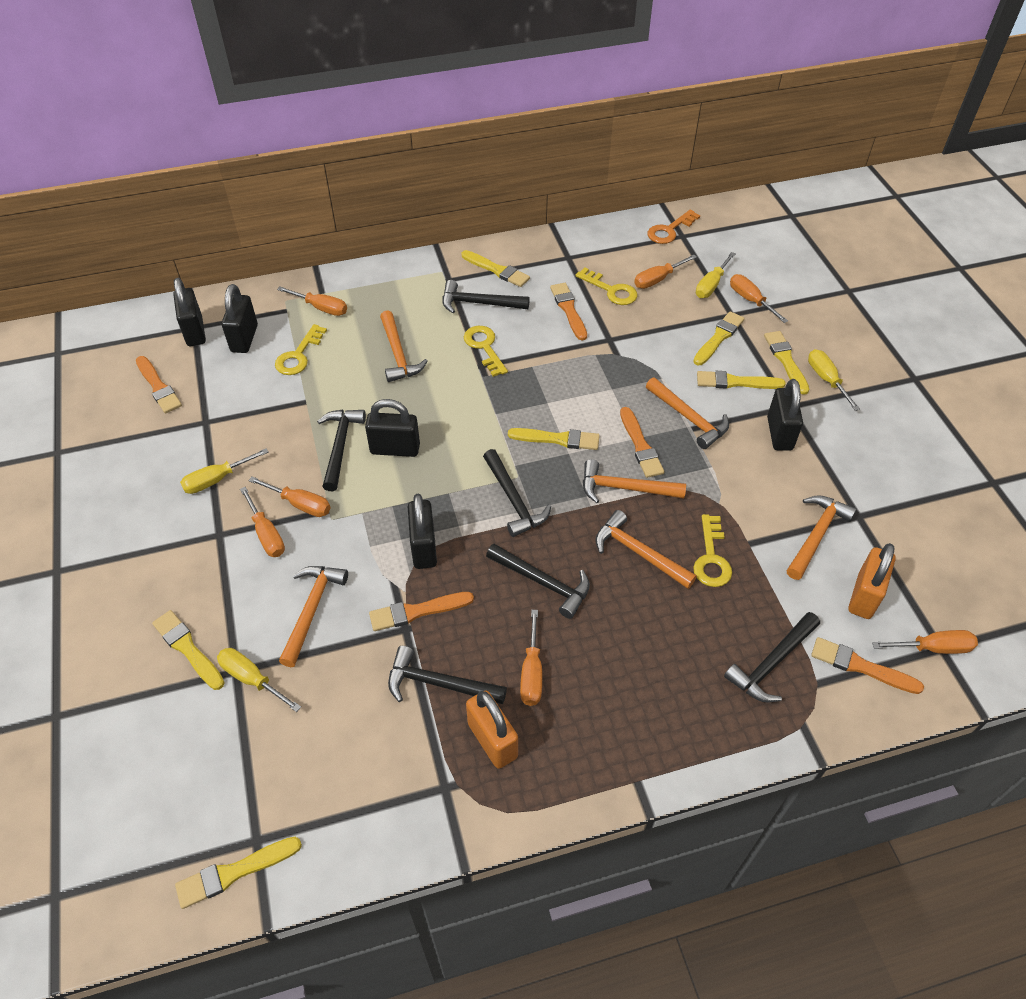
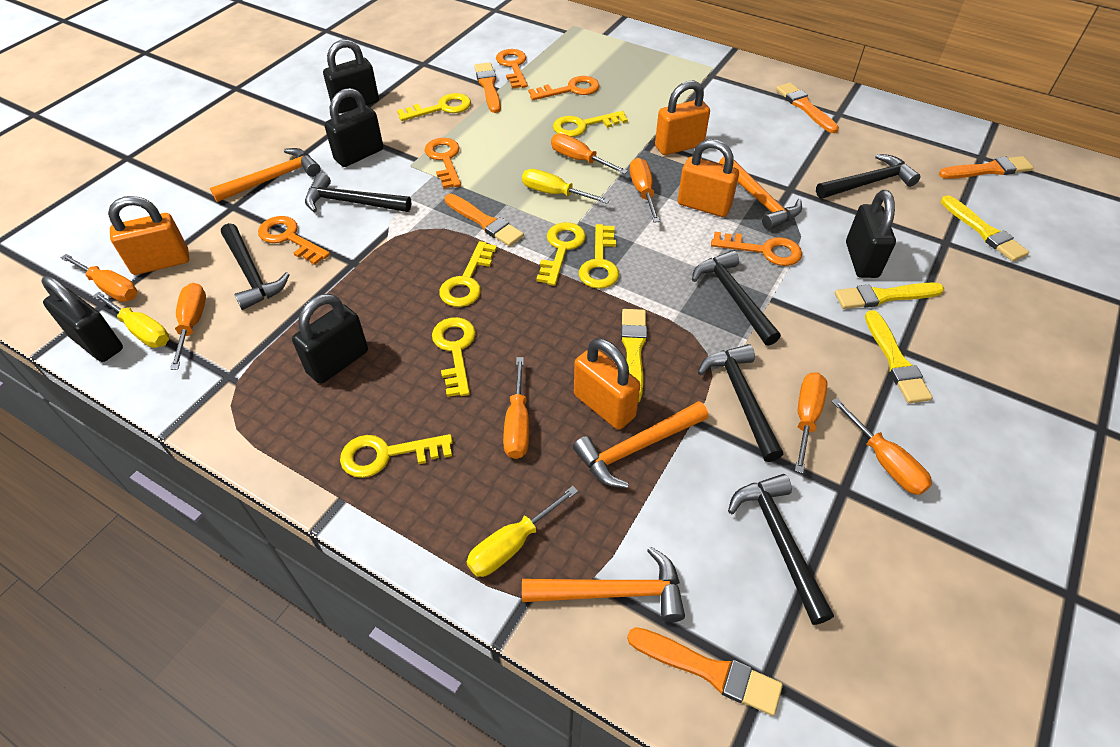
orange hammer: [279,566,348,667] [380,310,427,382] [583,459,686,503] [595,510,697,589] [646,377,729,449] [787,495,857,580] = 6 -> [210,148,321,202] [522,547,685,622] [573,401,708,488] [719,156,802,230] = 4
orange key: [647,209,700,244] = 1 -> [258,216,330,265] [424,138,461,189] [496,49,528,89] [528,76,599,100] [711,232,802,266] = 5
orange padlock: [466,690,518,769] [849,543,896,619] = 2 -> [108,196,189,275] [574,338,640,430] [655,81,710,155] [678,139,739,217] = 4
yellow brush: [152,610,225,690] [175,837,302,909] [462,250,530,287] [508,428,600,450] [693,311,744,365] [697,371,786,389] [764,331,810,395] = 7 -> [621,309,647,402] [835,283,944,309] [865,310,933,403] [941,195,1029,262] = 4
yellow key: [275,324,327,375] [464,326,508,377] [576,268,637,305] [693,514,732,587] = 4 -> [340,434,453,478] [397,93,471,121] [432,317,476,397] [439,241,497,307] [536,222,586,286] [553,111,628,137] [579,224,619,289] = 7
yellow screwdriver: [180,448,269,494] [217,648,301,712] [696,252,736,298] [808,349,860,411] = 4 -> [93,292,169,348] [467,486,578,577] [522,169,610,204] = 3

